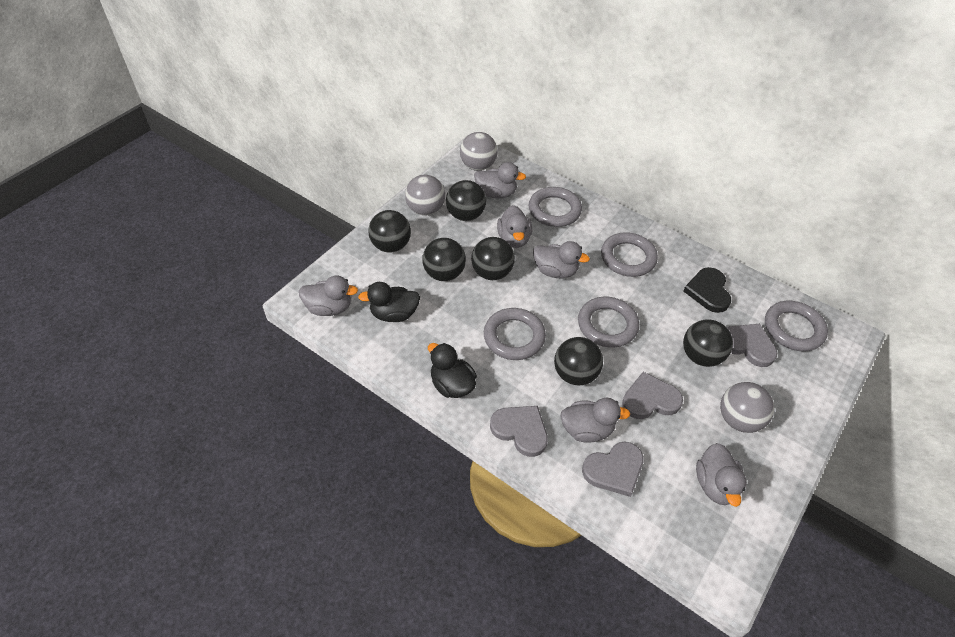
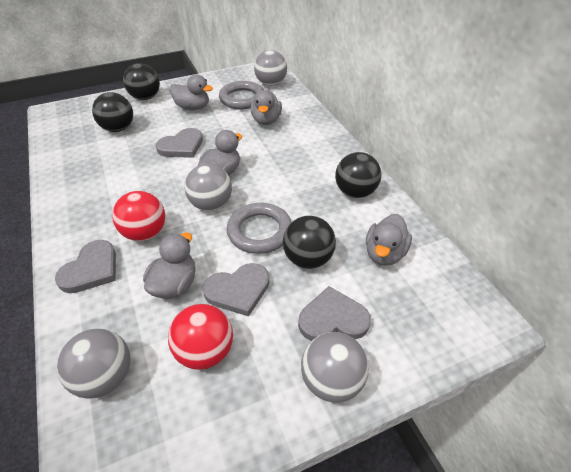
black ball: [368,210,411,252] [422,238,466,281] [446,180,486,221] [471,237,515,280] [554,337,603,385] [683,319,733,367] = 6 -> [92,92,133,132] [123,63,160,100] [283,216,336,269] [335,152,381,198] = 4
black duck: [358,282,420,322] [428,343,477,398] = 2 -> none = 0
black heart: [683,267,731,313] = 1 -> none = 0
grey ball: [405,175,445,215] [460,132,498,171] [720,382,774,433] = 3 -> [57,328,131,399] [184,164,232,211] [254,50,287,86] [301,332,369,403] = 4
grey duck: [299,276,358,316] [474,162,526,199] [497,205,532,248] [533,241,590,278] [560,398,630,443] [696,443,747,507] = 6 -> [143,233,196,299] [170,74,213,110] [198,130,242,175] [251,90,282,125] [366,214,412,266] = 5
grey ring: [484,308,546,360] [529,187,582,227] [578,297,639,347] [601,232,658,277] [765,301,828,351] = 5 -> [219,81,264,109] [227,203,291,254] = 2
red ball: none = 0 -> [112,191,165,241] [168,304,233,370] = 2

